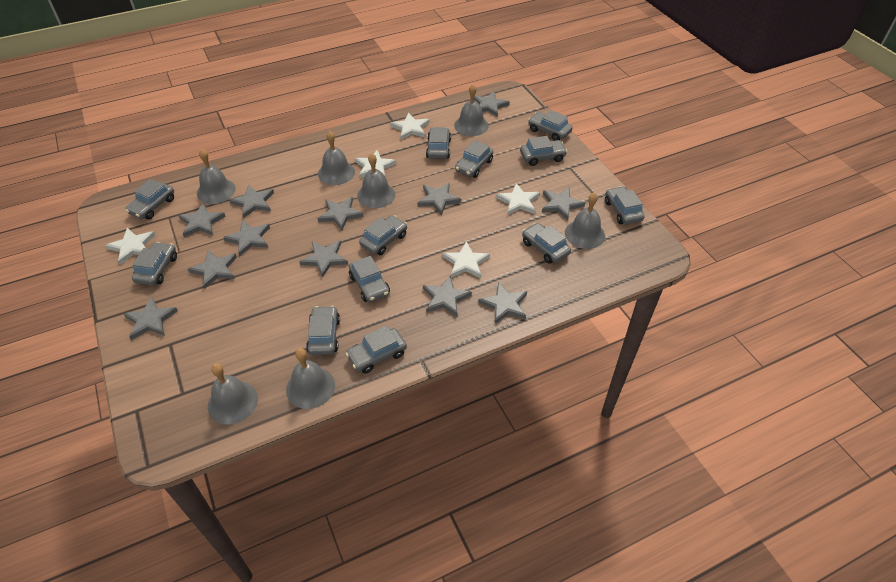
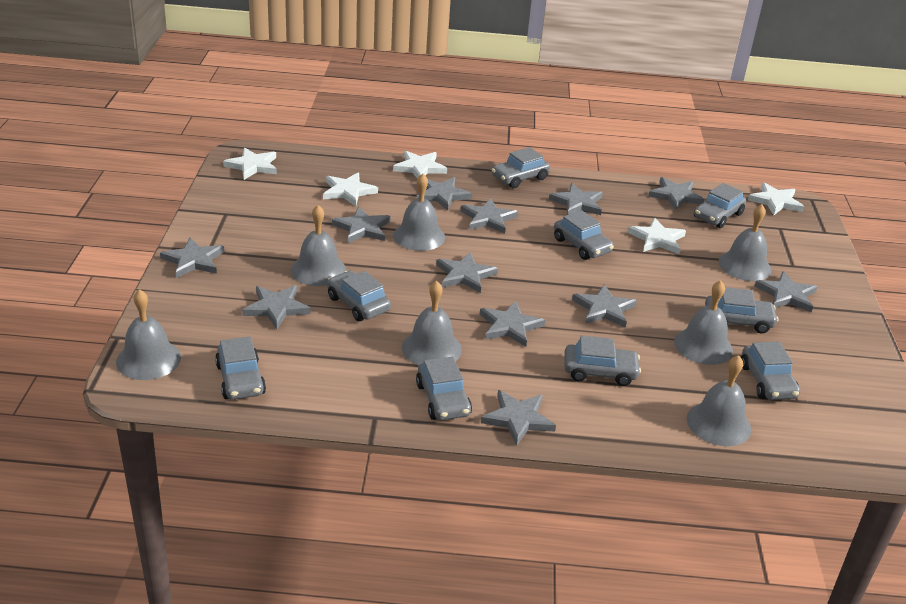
grey car: [126,179,174,219] [132,242,177,286] [306,306,340,355] [346,325,407,374] [349,256,390,302] [359,215,407,255] [426,127,451,159] [455,140,493,178] [520,136,567,166] [522,223,571,264] [528,110,573,141] [605,186,645,225] = 12 -> [215,337,266,400] [327,271,391,321] [416,357,472,420] [492,147,550,188] [554,210,614,260] [564,335,641,386] [694,183,746,228] [705,287,778,334] [741,341,800,400] = 9

